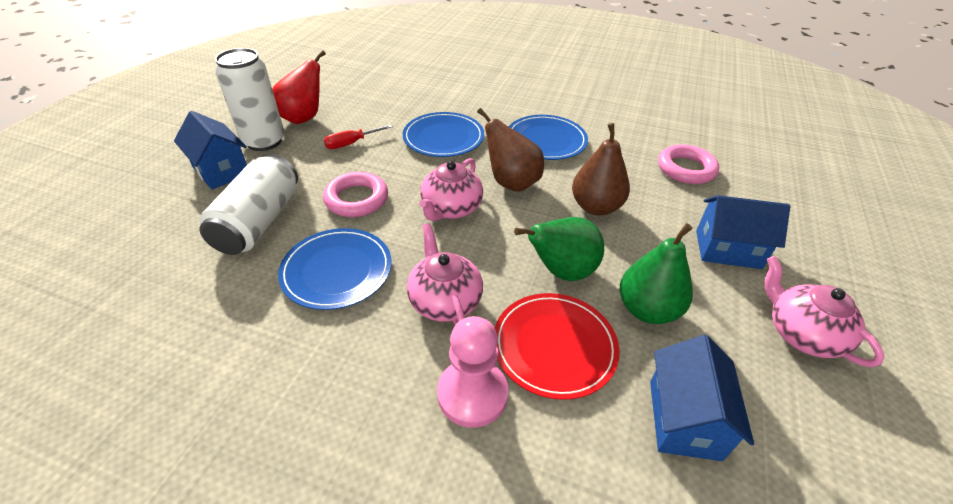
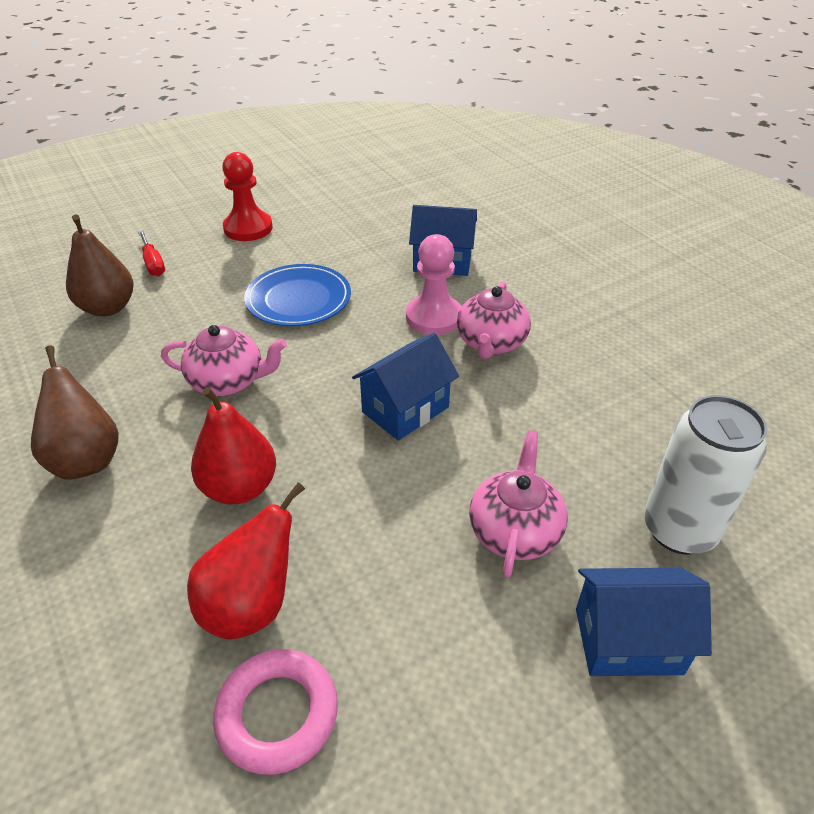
blue plate: [278,228,392,310] [402,112,484,157] [509,115,588,160] = 3 -> [244,264,351,326] = 1
green pear: [514,217,604,281] [620,223,693,324] = 2 -> none = 0
pink ring: [323,172,388,217] [658,144,719,184] = 2 -> [213,649,338,775] = 1
red pawn: none = 0 -> [222,152,273,241] = 1
red pear: [272,50,326,124] = 1 -> [187,482,305,639] [191,387,276,504] = 2
red plate: [495,293,620,400] = 1 -> none = 0
white can: [199,154,298,255] [215,48,284,151] = 2 -> [644,395,767,555] = 1

